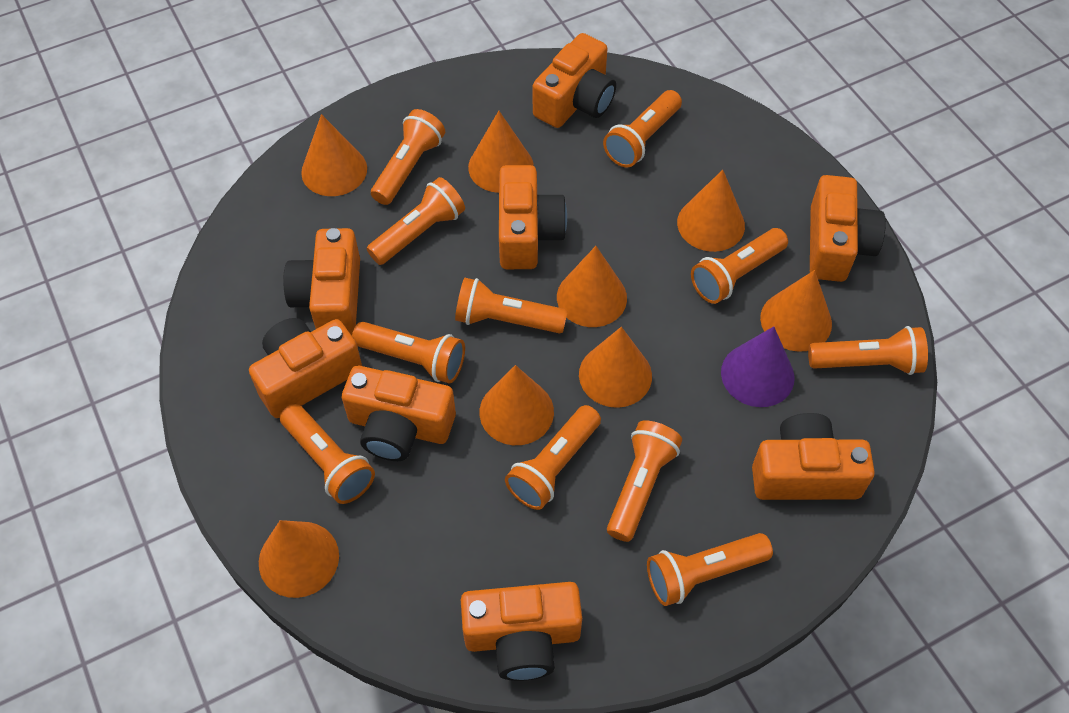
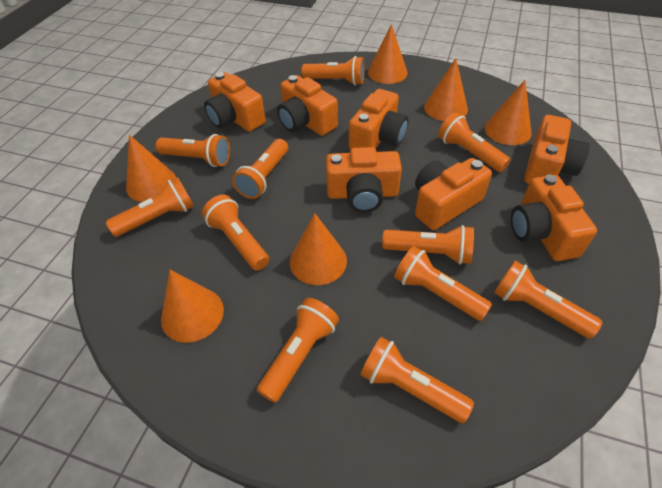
orange camera: [249,318,362,418] [283,228,360,335] [342,365,456,461] [461,582,582,681] [499,165,567,269] [533,33,616,128] [752,413,875,500] [810,175,886,282] = 8 -> [204,72,266,132] [277,75,338,136] [326,147,402,213] [349,89,408,150] [415,158,492,230] [511,175,597,261] [524,115,590,184] = 7
orange cone: [259,520,339,598] [301,114,367,196] [468,111,534,193] [480,365,554,445] [557,246,627,327] [579,327,652,408] [677,170,745,252] [760,270,832,352] = 8 -> [126,135,176,202] [161,270,224,343] [290,213,347,285] [368,24,407,84] [424,58,468,121] [485,80,532,145] = 6
purple cone: [721,326,795,407] = 1 -> none = 0

